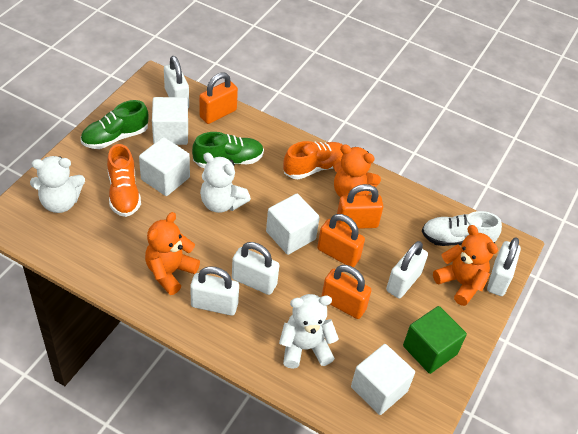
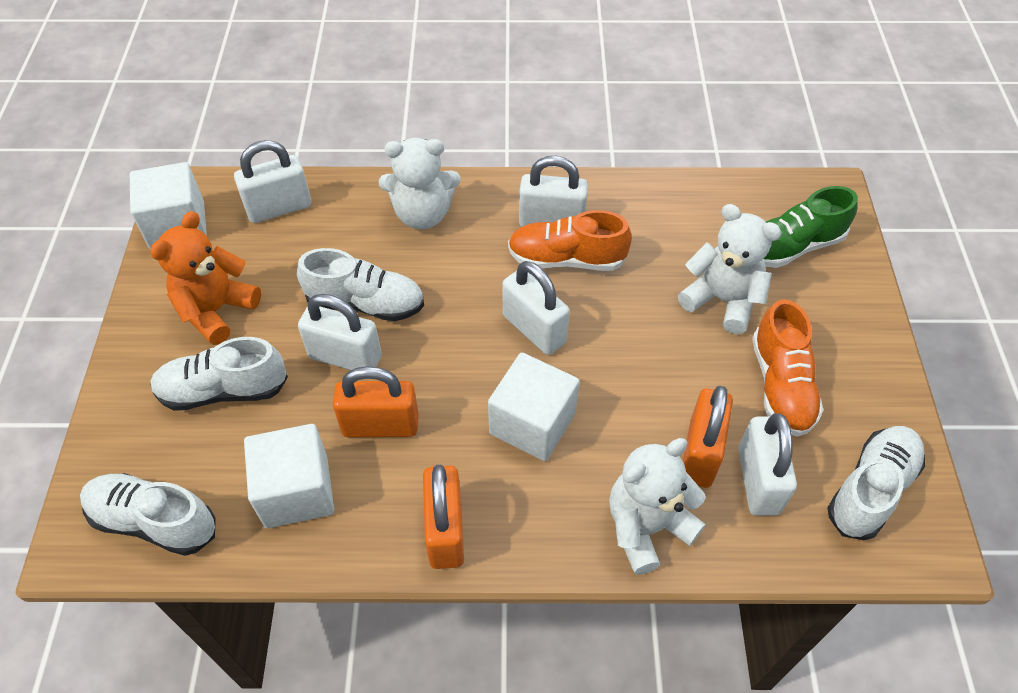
green cube: [403,306,467,374] = 1 -> none = 0
green shoe: [81,100,148,149] [192,132,264,168] = 2 -> [763,186,858,268] = 1
orange padlock: [199,72,238,124] [317,214,365,267] [321,265,372,319] [337,184,383,229] = 4 -> [333,366,419,437] [423,465,464,569] [683,386,733,488] = 3
orange teddy bear: [145,212,200,295] [333,144,381,197] [433,225,498,306] = 3 -> [150,211,261,345] = 1
white cube: [139,137,190,196] [152,97,188,145] [266,194,320,255] [351,344,415,415] = 4 -> [130,162,207,250] [244,424,334,528] [488,353,580,461] = 3
white shoe: [422,211,502,246] = 1 -> [80,473,216,556] [150,337,288,411] [297,248,424,321] [828,426,925,540] = 4

